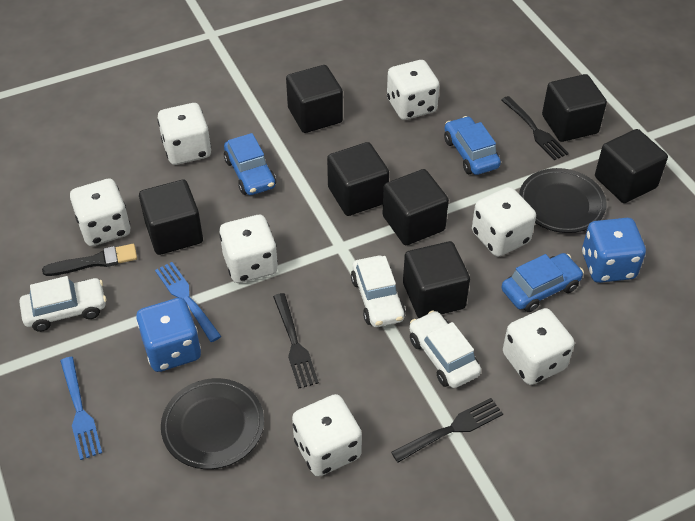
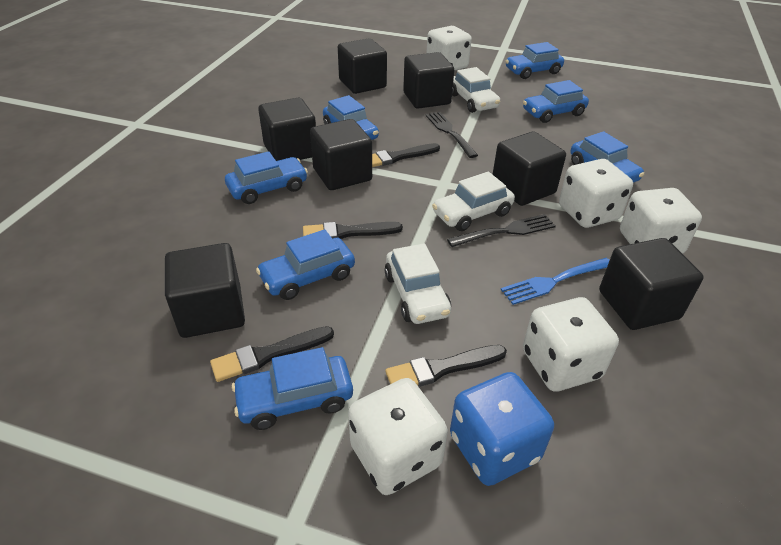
black brush: [42,244,137,276] = 1 -> [210,326,334,382] [303,222,403,239] [372,143,440,167] [385,345,507,387] = 4
black fork: [273,293,319,389] [391,398,503,463] [501,96,569,160] = 3 -> [425,112,478,158] [447,214,556,247] = 2
black plate: [161,378,264,469] [519,168,607,233] = 2 -> none = 0
blue car: [224,133,276,195] [444,116,501,175] [501,253,584,312] = 3 -> [225,151,308,204] [232,347,353,430] [256,229,355,300] [323,95,379,140] [505,42,564,79] [523,80,589,123] [571,131,644,183] = 7
blue dice: [136,298,201,372] [582,218,646,283] = 2 -> [450,372,554,486] = 1
blue fork: [60,357,102,460] [155,262,221,342] = 2 -> [501,258,610,305] = 1
white dice: [70,179,130,246] [158,103,211,165] [219,215,278,283] [292,394,362,476] [387,60,439,120] [472,187,536,257] [503,308,575,385] = 7 -> [348,378,448,495] [426,26,472,71] [523,297,619,392] [559,159,633,228] [620,188,702,254] = 5

